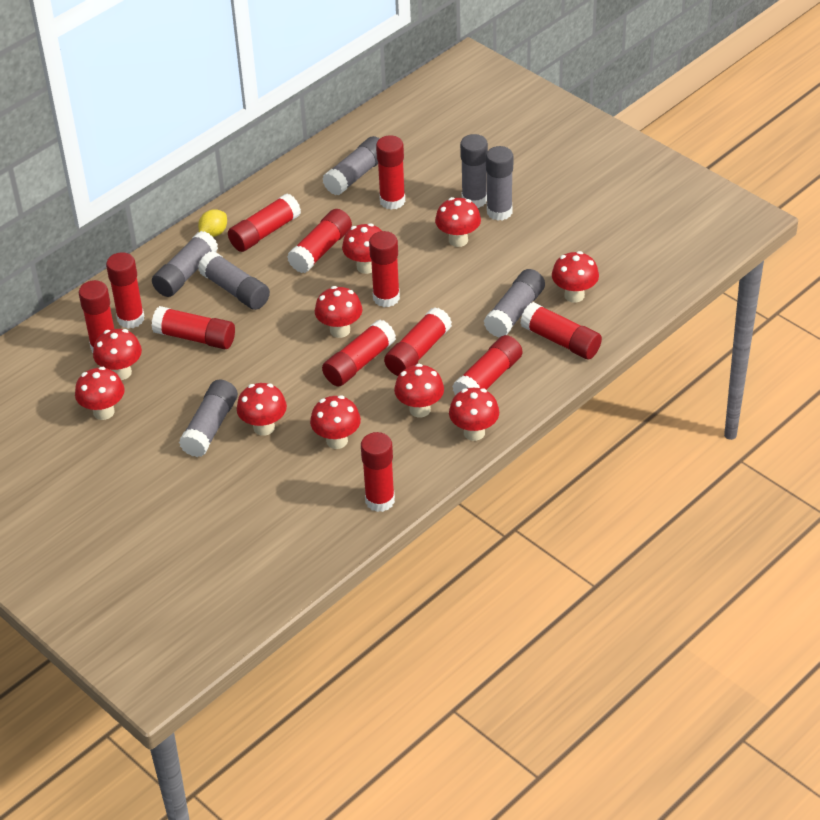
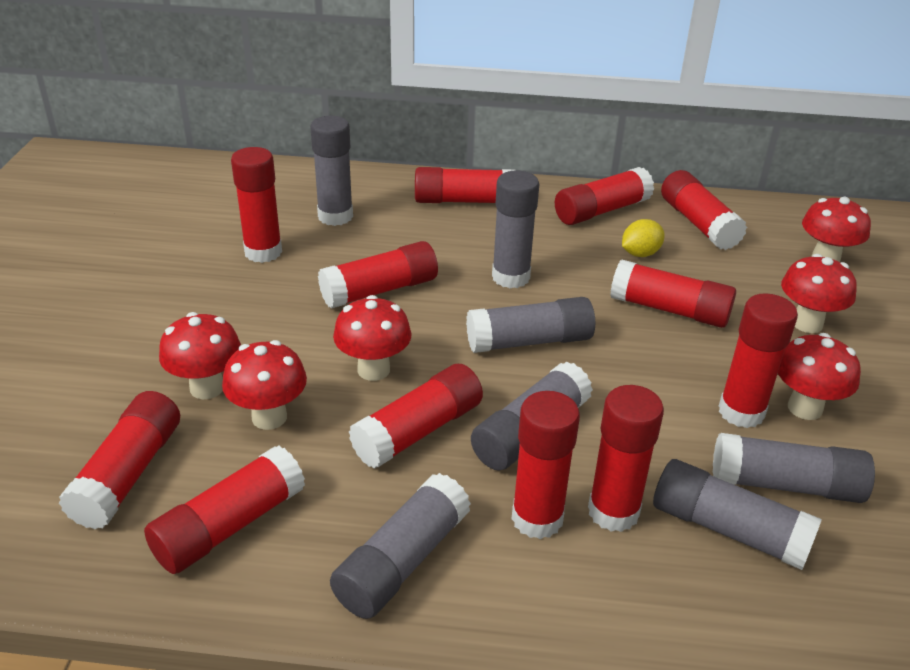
red mushroom: [75,367,125,420] [93,329,142,380] [237,383,287,436] [310,395,361,449] [315,286,362,338] [342,223,382,274] [394,364,444,417] [435,197,481,247] [449,388,499,441] [552,251,599,303] = 10 -> [159,312,241,399] [222,340,307,430] [333,295,411,381] [778,333,861,420] [781,254,857,333] [802,197,871,262] = 6

